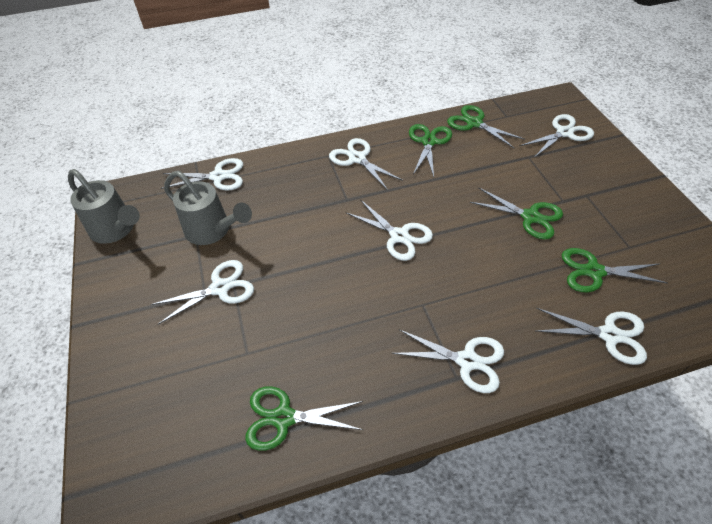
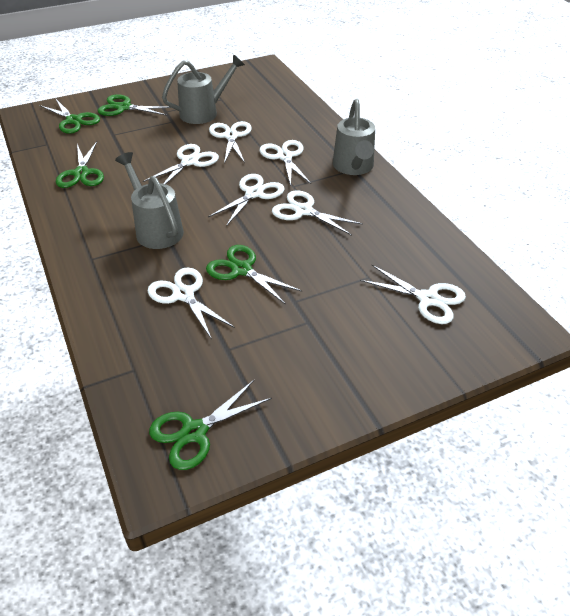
grey watering can: [68,169,140,244] [164,171,252,245] = 2 -> [115,152,184,249] [162,54,245,124] [333,99,375,175] = 3

